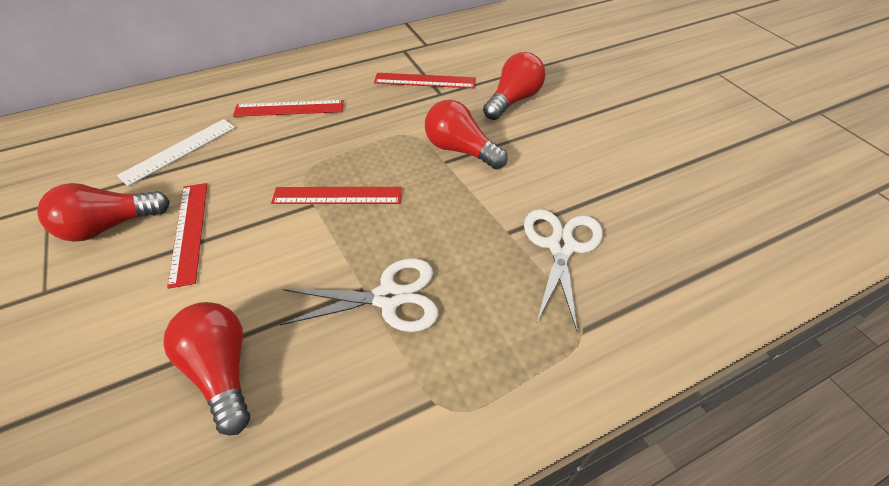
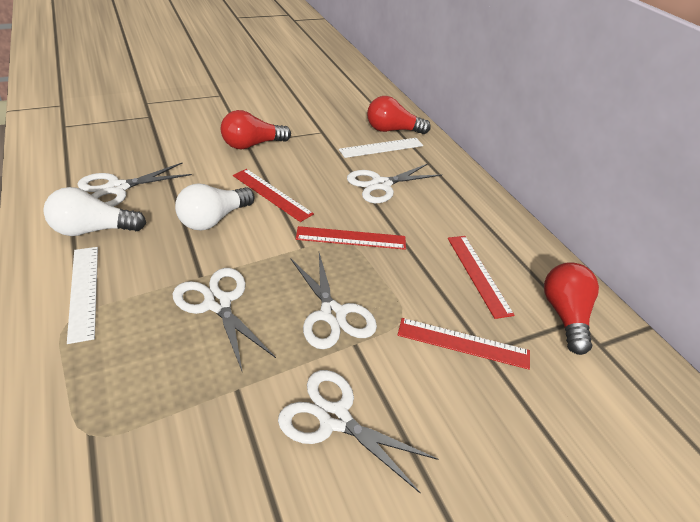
red light bulb: [37,183,170,242] [163,302,250,435] [425,100,508,169] [483,52,545,120] = 4 -> [221,110,291,149] [367,96,431,134] [544,262,599,355] = 3
white light bulb: none = 0 -> [43,187,146,236] [175,183,254,230] = 2
white ruler: [117,119,235,186] = 1 -> [67,247,98,344] [339,138,423,158] = 2
white scissors: [280,258,438,332] [524,209,603,333] = 2 -> [77,163,192,207] [173,268,276,371] [278,370,439,494] [290,253,377,349] [347,164,442,203] = 5

